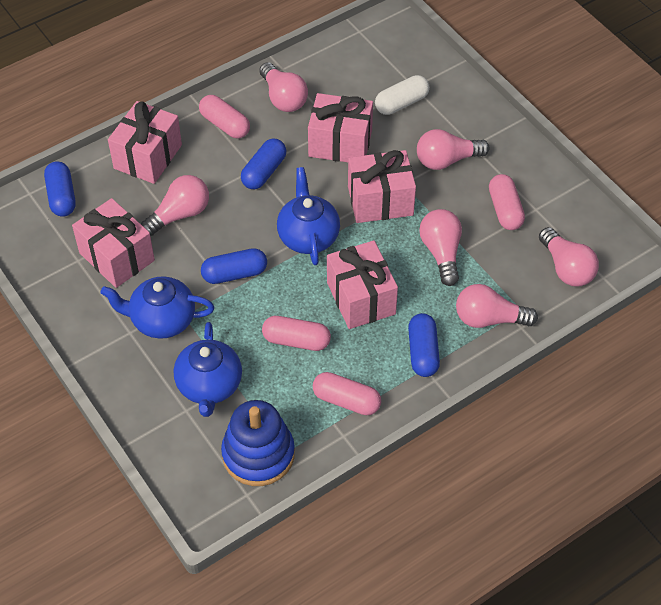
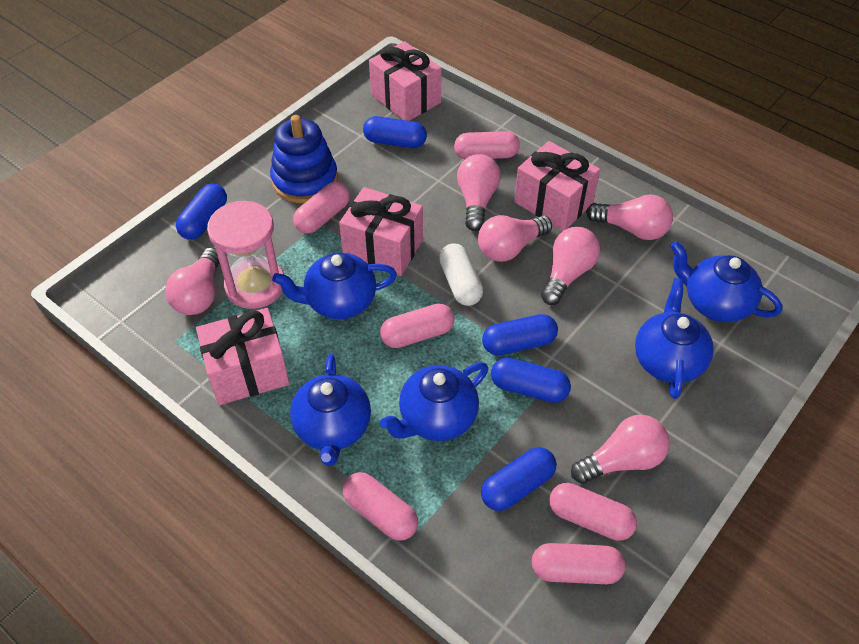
blue capsule: [44,161,76,217] [201,248,267,284] [241,138,286,189] [408,313,440,377] = 4 -> [176,183,227,240] [363,116,427,148] [481,447,556,511] [482,314,558,355] [491,358,571,403] = 5
blue teapot: [100,276,214,339] [174,322,242,417] [277,167,340,265] = 3 -> [272,253,397,319] [290,354,371,466] [380,362,488,441] [635,278,714,399] [670,241,782,322] = 5
pink capsule: [199,95,250,139] [262,316,331,351] [313,372,381,415] [489,174,525,230] = 4 -> [293,182,350,234] [343,472,418,541] [380,304,455,348] [454,131,520,159] [532,543,625,584] [549,483,637,541] = 6
pink gift: [72,198,155,288] [108,101,182,184] [308,93,373,162] [327,240,398,329] [348,150,416,223] = 5 -> [196,308,290,405] [339,187,423,276] [369,41,442,121] [514,141,600,231] = 4
pink hourglass: none = 0 -> [207,201,284,309] = 1

